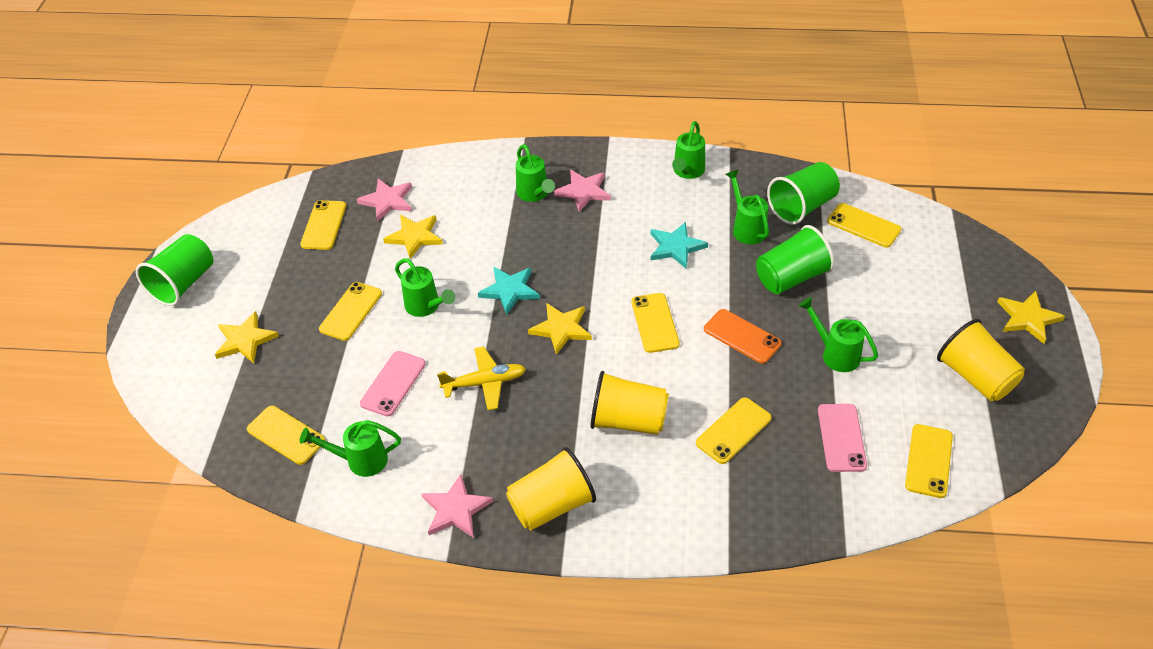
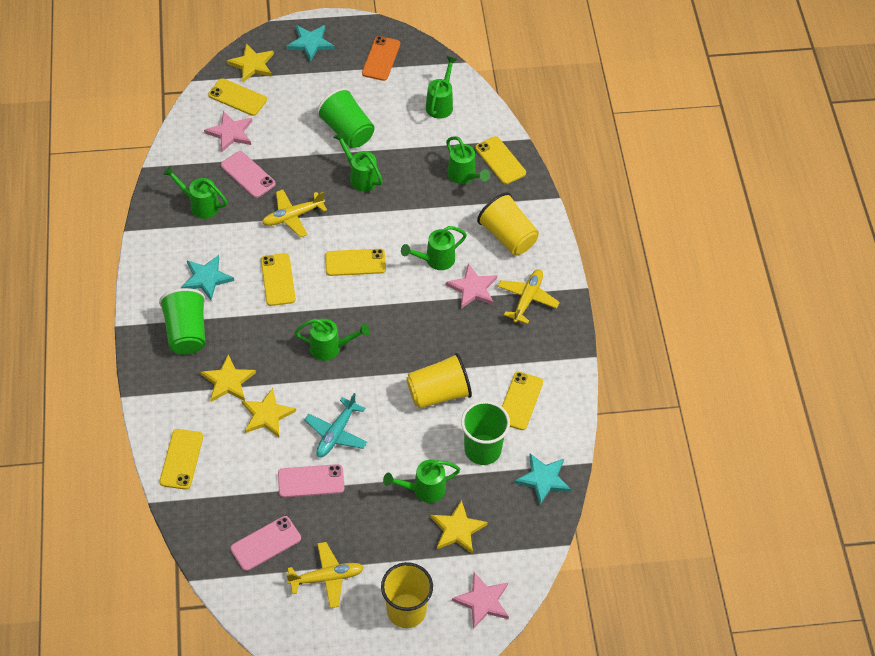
green watering can: [300,420,401,477] [395,258,455,317] [516,144,555,202] [672,121,705,179] [726,170,769,244] [799,297,878,372] = 6 -> [163,166,228,219] [295,319,370,361] [333,131,383,192] [383,460,461,503] [401,226,467,270] [426,56,457,119] [446,136,490,184] = 7
pink phone: [360,351,425,417] [818,404,867,472] = 2 -> [221,151,276,198] [230,516,301,571] [278,464,344,498] = 3
turquoise plane: none = 0 -> [304,393,367,457] = 1
turquoise star: [478,267,540,315] [651,222,708,269] = 2 -> [181,255,234,300] [286,25,334,62] [514,454,571,505] = 3
yellow phone: [247,406,326,465] [300,200,346,250] [319,282,382,341] [631,293,680,353] [696,397,772,464] [827,203,901,247] [905,424,953,498] = 7 -> [160,429,203,490] [208,78,267,116] [261,253,296,306] [325,249,386,276] [475,136,526,184] [502,371,543,430] = 6
yellow plane: [437,346,526,410] = 1 -> [262,190,327,237] [286,542,364,608] [497,269,560,324] = 3

